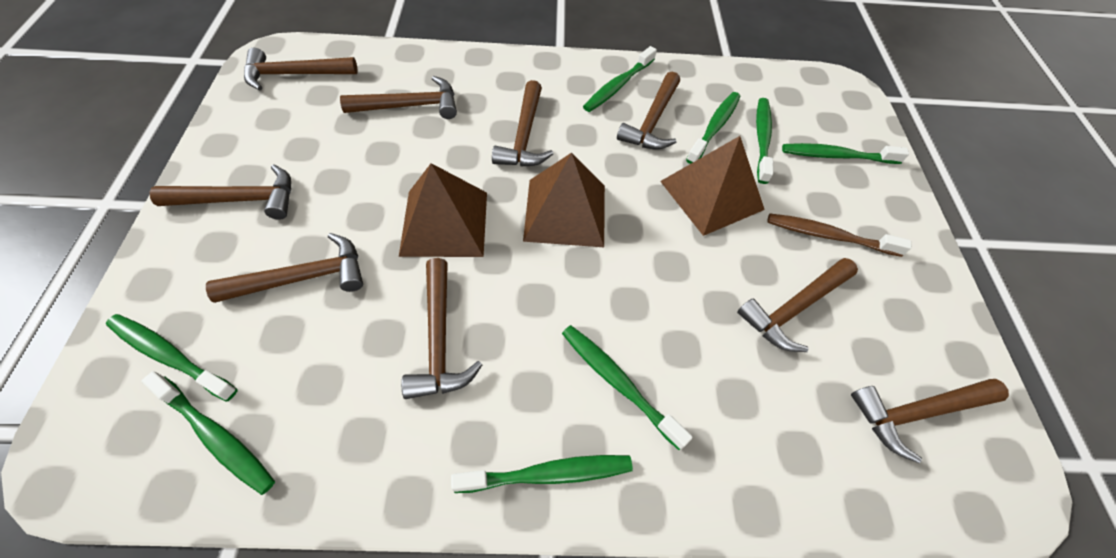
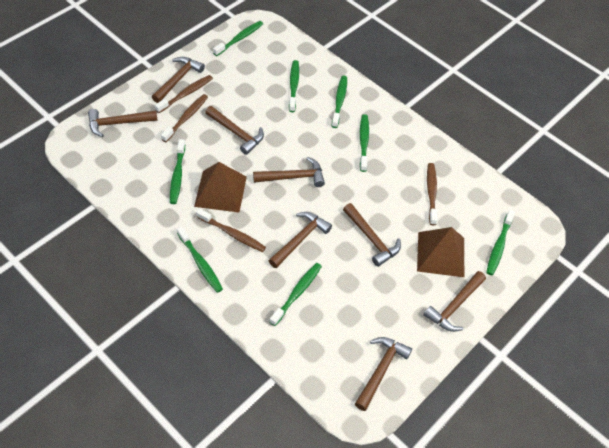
brown hammer: [149,164,291,220] [206,233,363,303] [244,48,358,90] [340,76,457,119] [401,258,482,399] [492,80,553,167] [617,72,680,150] [737,258,858,352] [851,379,1009,463] = 9 -> [88,109,158,137] [152,57,205,103] [205,106,264,155] [253,157,325,187] [269,212,332,268] [343,203,401,267] [355,337,412,411] [424,271,486,332] = 8
brown pyramid: [399,163,487,257] [523,153,605,247] [660,136,765,236] = 3 -> [194,162,247,212] [417,227,464,277] = 2
brown toothbrush: [767,214,912,257] = 1 -> [155,75,213,113] [161,94,208,142] [196,208,266,252] [427,163,438,225] = 4

